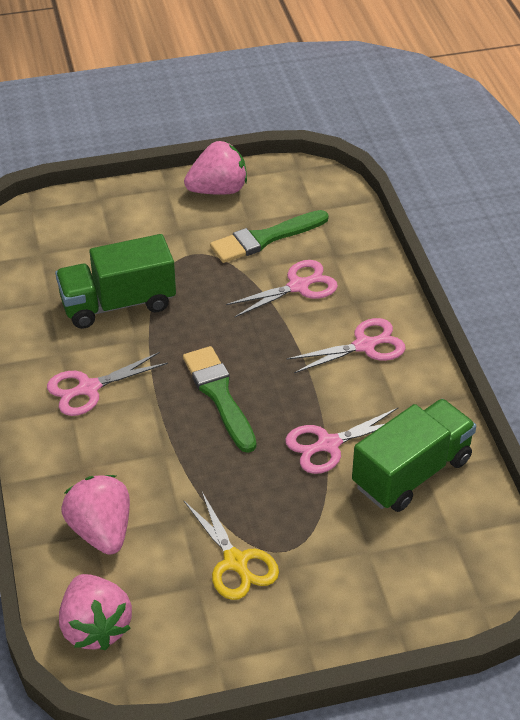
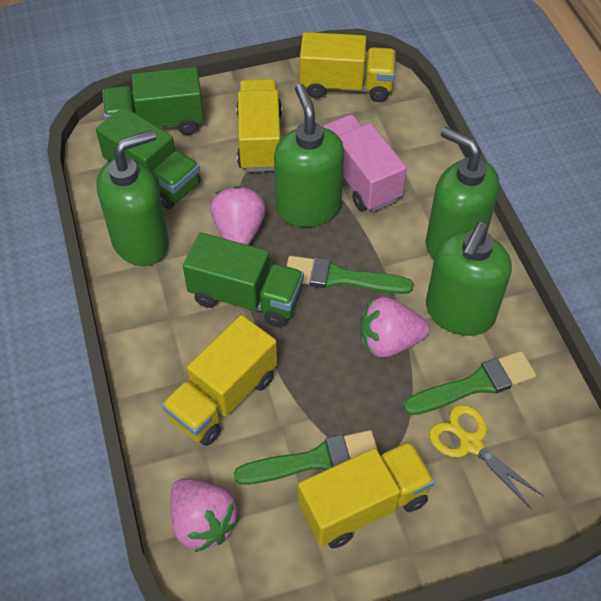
green brush: [183,346,256,453] [210,210,329,263] = 2 -> [234,430,378,485] [287,256,414,294] [403,351,536,415] = 3
green soap dispenser: none = 0 -> [97,130,169,266] [274,84,344,227] [426,127,499,259] [426,221,512,336] = 4
green truck: [55,234,176,329] [352,399,476,512] = 2 -> [96,107,201,209] [103,67,204,135] [183,232,304,327] = 3
pink scissors: [47,352,168,416] [226,260,338,317] [285,407,399,474] [287,318,405,373] = 4 -> none = 0
pink truck: none = 0 -> [321,114,407,212] = 1
yellow truck: none = 0 -> [162,315,277,446] [236,79,282,172] [298,441,435,548] [300,32,396,102] = 4

